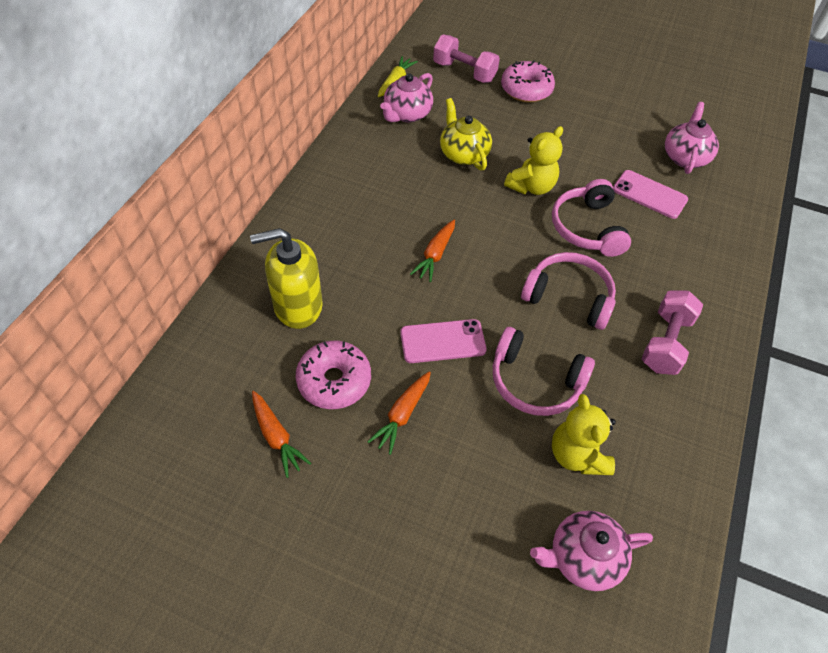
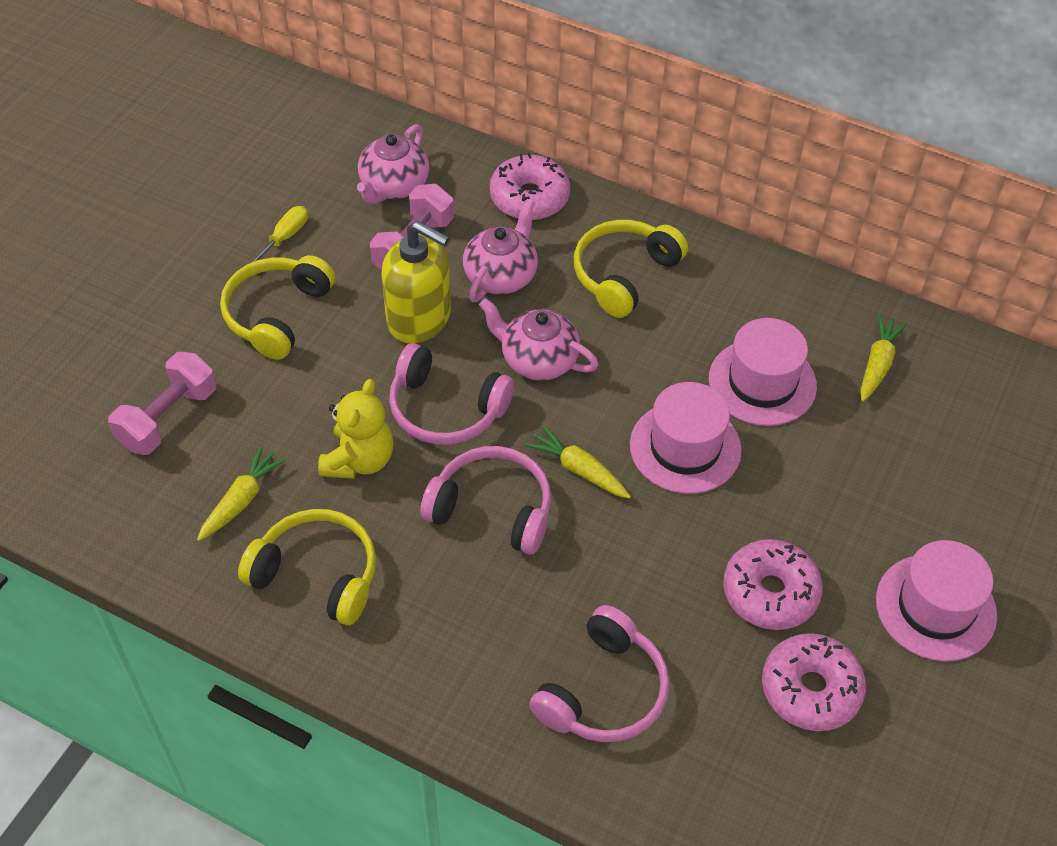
orange carrot: [252,391,311,478] [367,371,431,455] [410,220,455,282] = 3 -> none = 0
pink donut: [295,341,371,409] [501,60,555,102] = 2 -> [490,153,570,220] [723,539,823,630] [762,633,866,731] = 3
pink hat: none = 0 -> [630,382,742,494] [709,318,817,426] [876,540,997,661] = 3
pink phone: [400,319,487,363] [613,170,688,219] = 2 -> none = 0
yellow carrot: [378,56,418,97] = 1 -> [197,446,287,541] [525,425,631,499] [860,314,908,402] = 3
yellow headphones: none = 0 -> [220,255,335,360] [238,509,376,625] [574,220,688,318] = 3
yellow screwdriver: none = 0 -> [248,206,308,264] = 1
yellow teapot: [440,98,492,170] = 1 -> none = 0
yellow teddy bear: [504,126,563,195] [552,394,616,475] = 2 -> [318,379,393,479] = 1

